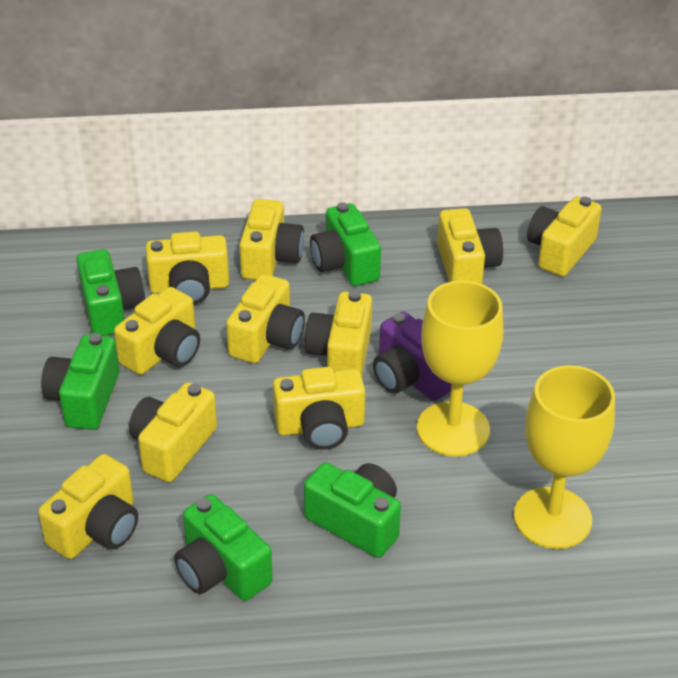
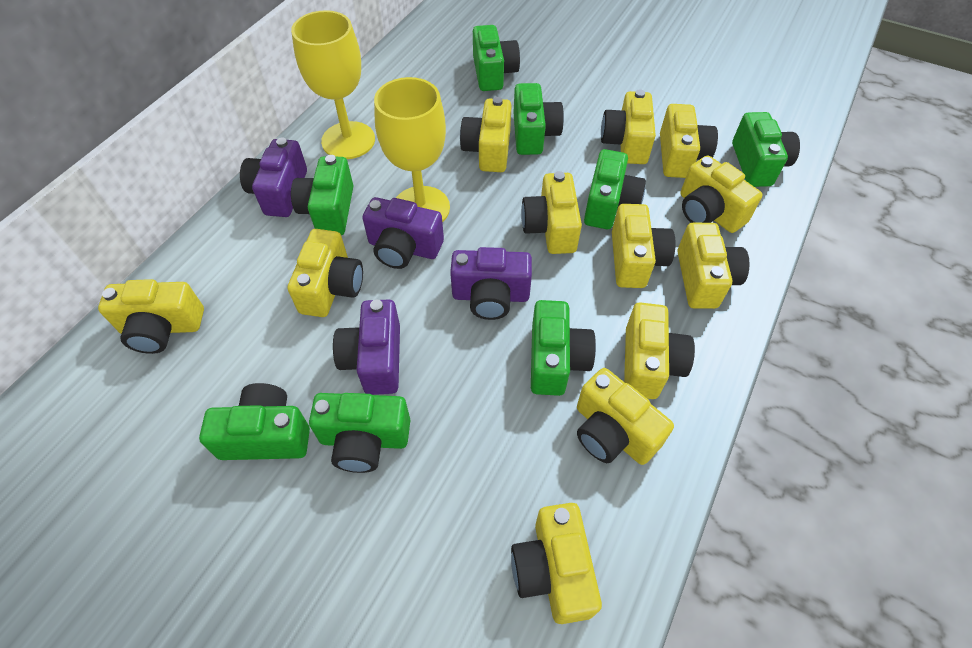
green camera: [41,333,119,430] [77,249,145,336] [174,494,273,601] [304,462,401,558] [310,203,381,286] = 5 -> [199,383,310,460] [291,155,353,235] [309,393,410,473] [473,25,520,91] [514,83,564,155] [531,300,596,396] [584,149,646,229] [732,112,800,187] = 8
purple camera: [373,311,452,401] = 1 -> [240,138,307,217] [333,299,400,395] [363,197,444,269] [450,247,532,320] = 4
yellow camera: [38,454,138,559] [114,287,200,375] [129,382,217,482] [146,231,229,305] [226,274,305,363] [239,199,304,280] [273,367,365,450] [305,290,372,376] [437,208,503,284] [527,196,602,277] = 10 -> [98,279,204,354] [288,229,363,317] [460,97,512,172] [511,503,602,624] [521,171,582,254] [577,368,674,465] [601,89,656,164] [612,204,676,288] [624,302,695,399] [660,104,718,178] [677,223,749,309] [680,155,763,233] = 12

